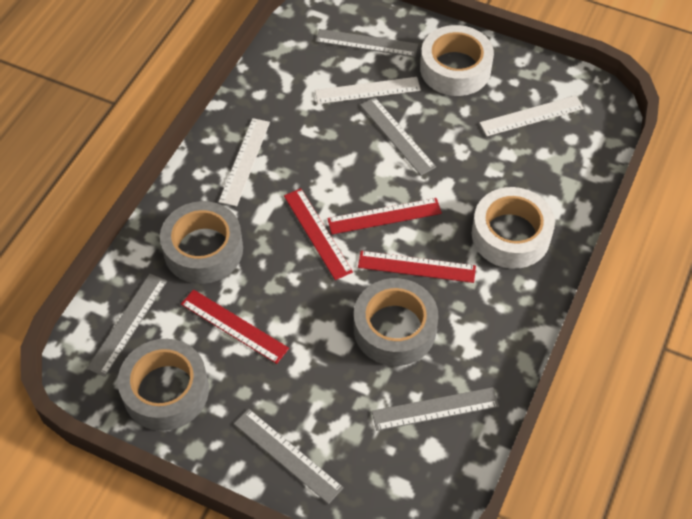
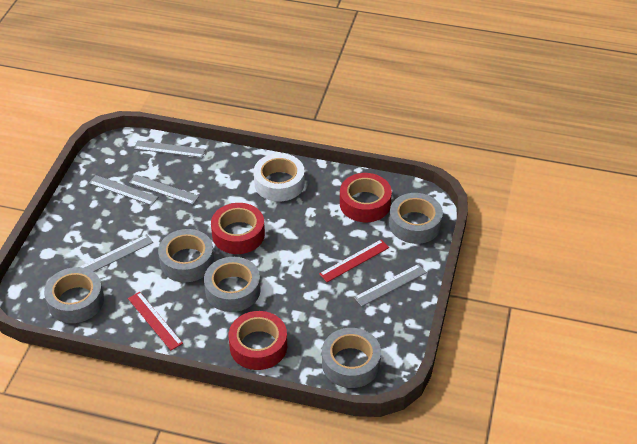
grey tape: [118,339,209,431] [160,201,243,284] [354,278,439,366] = 3 -> [44,267,104,323] [158,229,214,282] [204,257,261,312] [322,328,381,388] [389,193,443,244] = 5
red ruler: [181,289,289,364] [284,188,353,280] [327,198,442,234] [358,251,476,283] = 4 -> [128,292,183,350] [319,240,389,282] = 2
red tape: none = 0 -> [211,203,265,254] [229,311,287,370] [340,173,392,222] = 3
white ruler: [219,118,270,207] [315,77,421,104] [479,95,584,136] = 3 -> none = 0
white tape: [420,25,494,96] [472,187,555,269] = 2 -> [254,153,305,202] = 1

